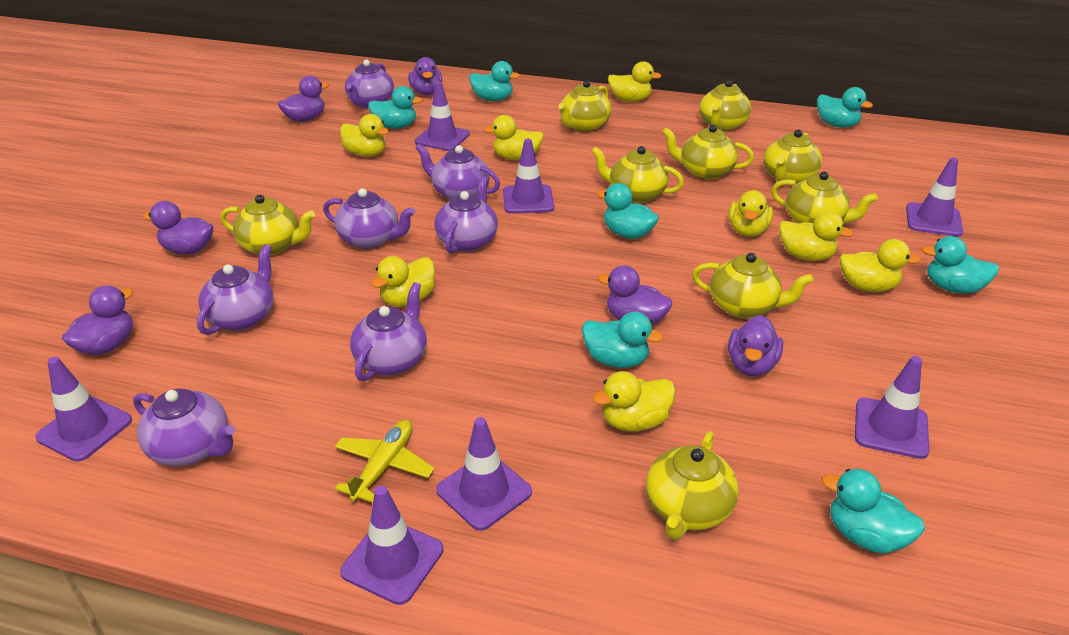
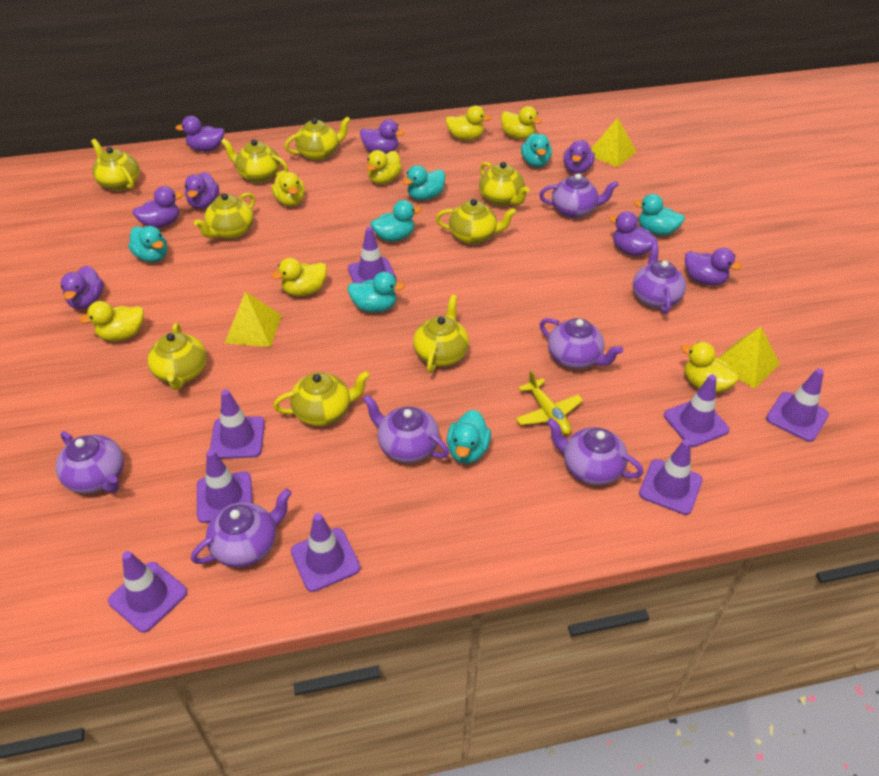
purple duck: [62,285,134,355] [142,201,213,254] [278,76,329,122] [408,57,442,95] [598,265,672,325] [728,315,783,376] = 6 -> [60,266,104,309] [132,186,184,228] [175,116,224,152] [185,172,219,209] [360,120,405,154] [563,140,595,174] [609,211,658,256] [685,248,742,285] = 8
purple traffic cone: [35,357,132,462] [340,486,443,605] [415,81,470,151] [436,417,532,531] [503,139,554,214] [855,356,929,459] [906,158,963,237] = 7 -> [108,551,187,633] [197,450,253,523] [210,390,265,459] [291,513,360,592] [348,227,397,283] [639,439,703,515] [664,375,730,447] [766,368,829,442] = 8
yellow duck: [340,114,389,157] [371,256,435,307] [483,115,544,160] [593,371,676,432] [608,61,661,102] [729,190,773,237] [779,211,854,261] [840,239,921,292] = 8 -> [79,301,144,341] [271,171,305,206] [271,258,327,296] [366,150,402,184] [446,106,491,140] [501,106,542,139] [681,342,739,393] = 7
yellow pyramid: none = 0 -> [225,291,282,347] [591,118,637,167] [719,327,780,389] = 3

